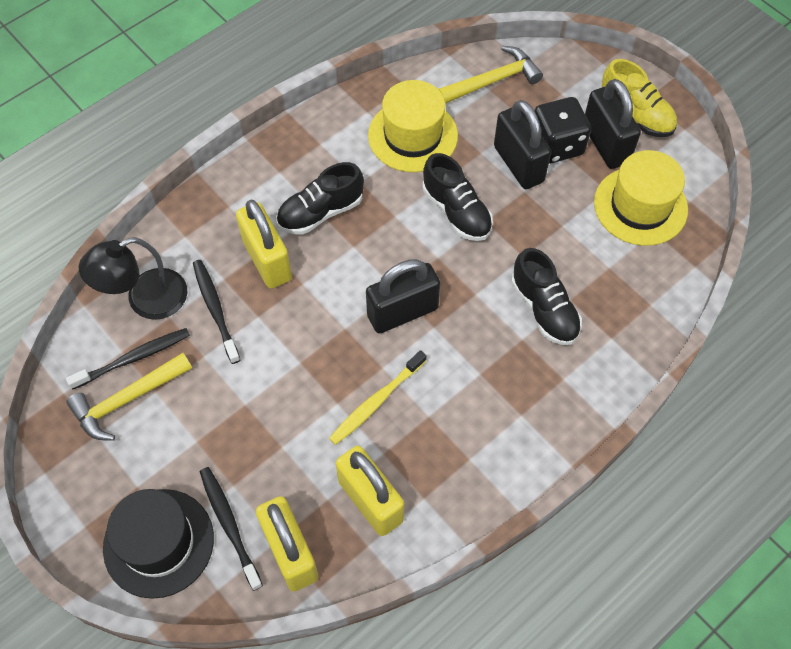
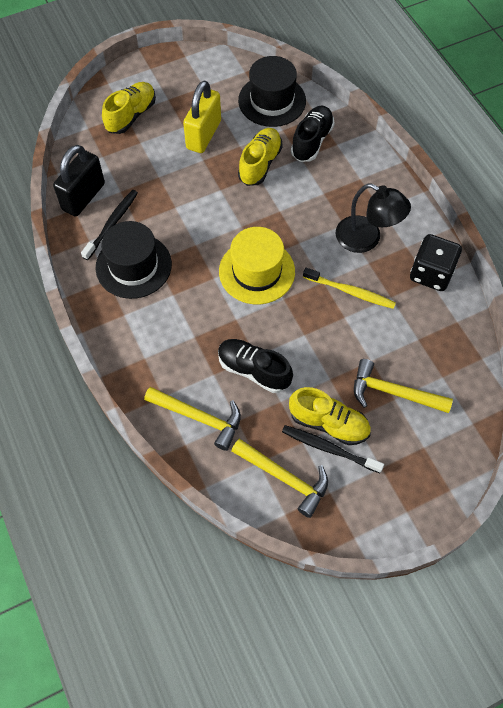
black hat: [103,489,214,599] = 1 -> [96,221,172,299] [238,56,306,127] = 2
black padlock: [366,259,440,334] [494,100,551,189] [585,79,641,169] = 3 -> [53,145,105,217] = 1
black shoe: [276,162,364,235] [423,153,493,241] [511,248,582,345] = 3 -> [218,339,293,393] [291,106,335,162] = 2
black toothbrush: [66,328,190,390] [193,260,240,364] [200,467,263,591] = 3 -> [81,190,138,260] [282,425,384,473] = 2
yellow hammer: [66,353,192,441] [438,46,543,104] = 2 -> [144,387,241,451] [232,439,328,518] [354,359,453,413] = 3
yellow hat: [368,80,458,172] [594,150,688,246] = 2 -> [219,227,295,304] = 1
yellow padlock: [236,200,292,289] [256,496,318,592] [336,446,404,536] = 3 -> [183,81,221,153] = 1
yellow shoe: [602,59,677,137] = 1 -> [102,82,156,134] [238,128,283,186] [289,387,371,445] = 3

